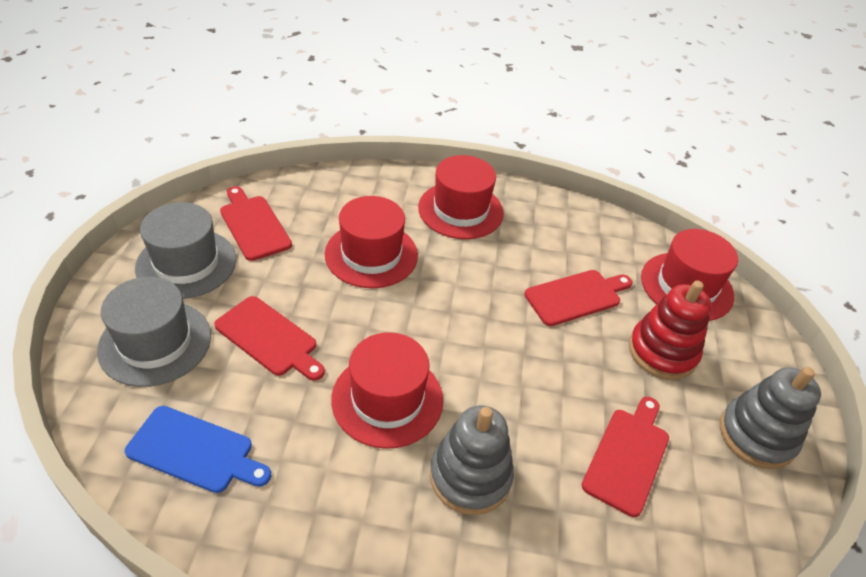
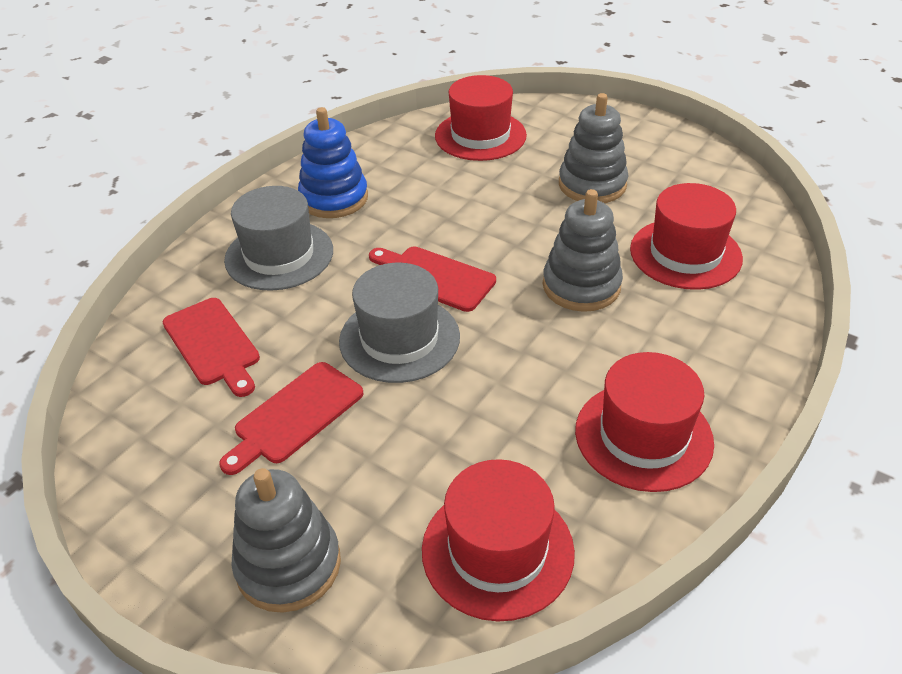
blue cutting board: [125,406,271,493] = 1 -> none = 0
blue stacking toy: none = 0 -> [298,107,368,218] = 1
grey stacking toy: [430,405,514,515] [720,367,821,469] = 2 -> [231,468,341,613] [543,189,623,312] [559,93,628,203] = 3
red cutting board: [214,296,325,381] [220,186,292,261] [525,270,632,326] [582,397,669,517] = 4 -> [163,298,260,397] [219,362,364,475] [369,246,496,312] = 3
red stacking toy: [629,281,711,380] = 1 -> none = 0

